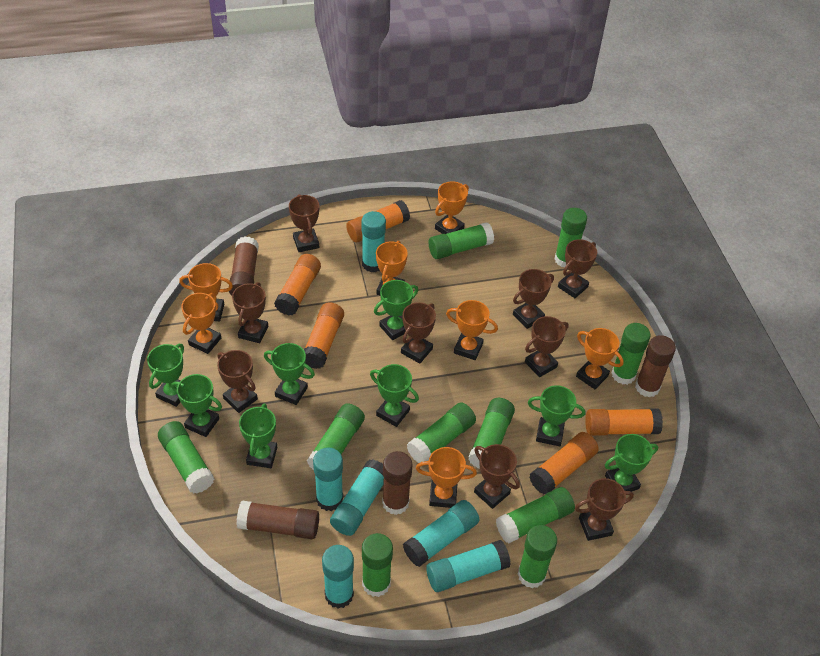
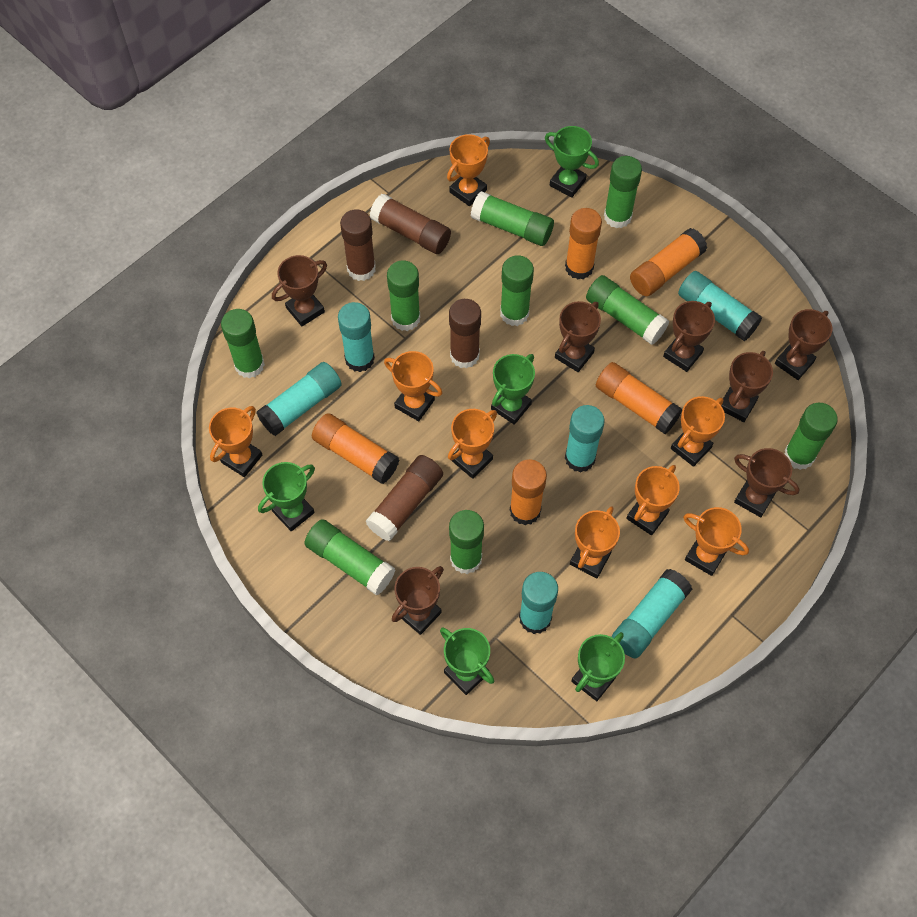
brown trophy: [217,350,258,413] [232,282,268,343] [289,194,319,252] [401,302,436,364] [474,444,520,509] [513,269,554,329] [525,316,568,377] [558,239,597,298] [575,478,634,541] = 9 -> [272,255,327,326] [392,566,444,635] [555,301,601,372] [663,301,715,372] [721,351,773,422] [734,448,800,517] [775,309,832,380] = 7
green glue stick: [158,421,214,494] [307,403,365,470] [362,533,393,597] [407,402,476,463] [429,222,494,259] [468,398,515,469] [496,487,575,543] [517,525,557,588] [555,208,587,268] [611,323,651,385] = 10 -> [221,309,265,379] [304,519,395,595] [387,261,420,331] [449,510,484,574] [471,191,554,246] [500,255,534,326] [586,275,669,345] [604,156,642,228] [785,403,838,470] = 9
green trophy: [147,344,184,407] [172,374,222,437] [239,403,277,468] [264,343,315,405] [370,364,419,427] [374,280,418,340] [528,385,585,446] [605,434,658,492] = 8 -> [258,462,315,532] [440,627,494,695] [491,354,535,425] [545,126,599,198] [571,632,625,701] = 5
orange trophy: [179,263,233,321] [181,293,221,354] [376,241,408,295] [416,447,477,508] [435,181,469,234] [446,300,498,360] [576,328,624,389] = 7 -> [209,406,262,477] [384,351,442,421] [447,134,490,206] [448,409,497,479] [570,506,620,578] [626,465,680,535] [671,396,725,467] [683,507,749,576] = 8

